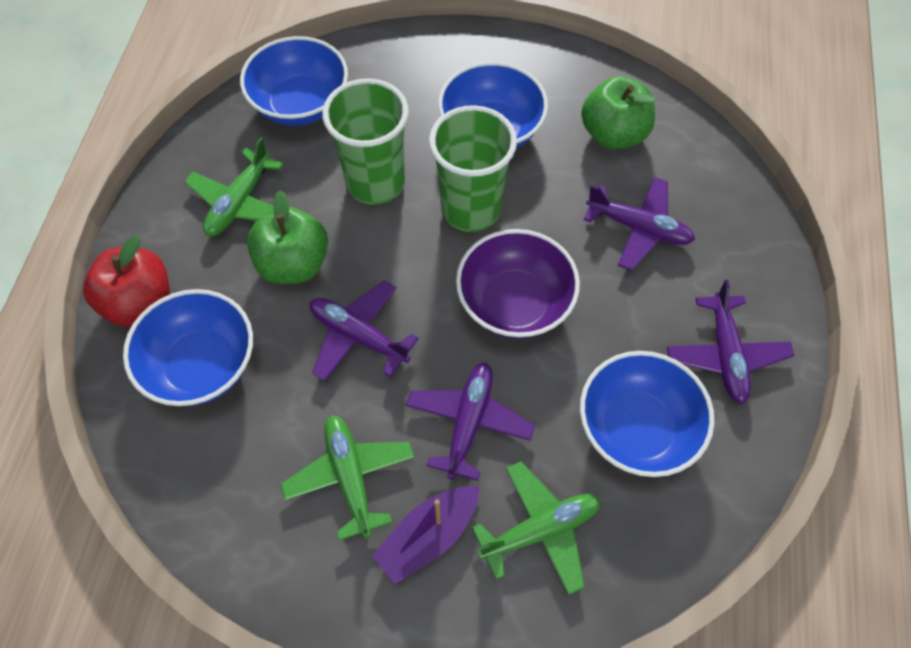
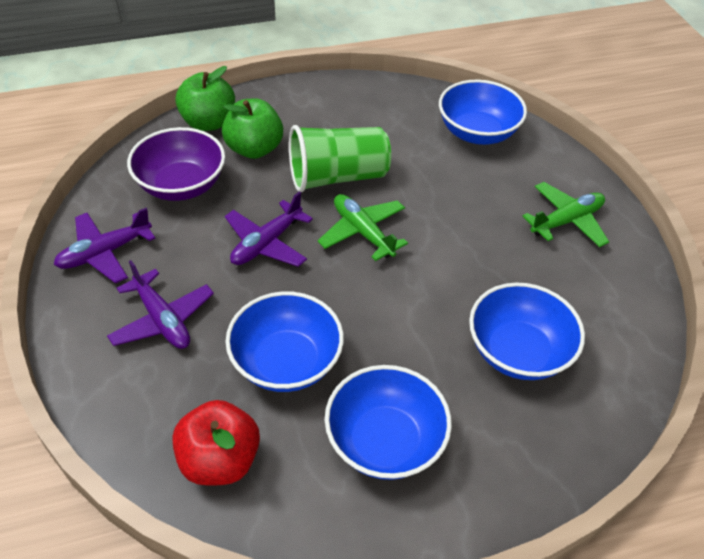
green cup: [322,78,409,205] [429,105,517,232] = 2 -> [289,125,391,192] = 1
green plane: [184,137,284,236] [281,415,415,541] [472,461,600,595] = 3 -> [318,194,408,261] [523,182,609,247] = 2
purple boat: [372,486,479,584] = 1 -> none = 0
purple plane: [309,280,419,381] [406,362,535,481] [584,177,695,271] [667,280,794,404] = 4 -> [54,208,156,283] [107,260,214,349] [225,191,313,267] = 3

